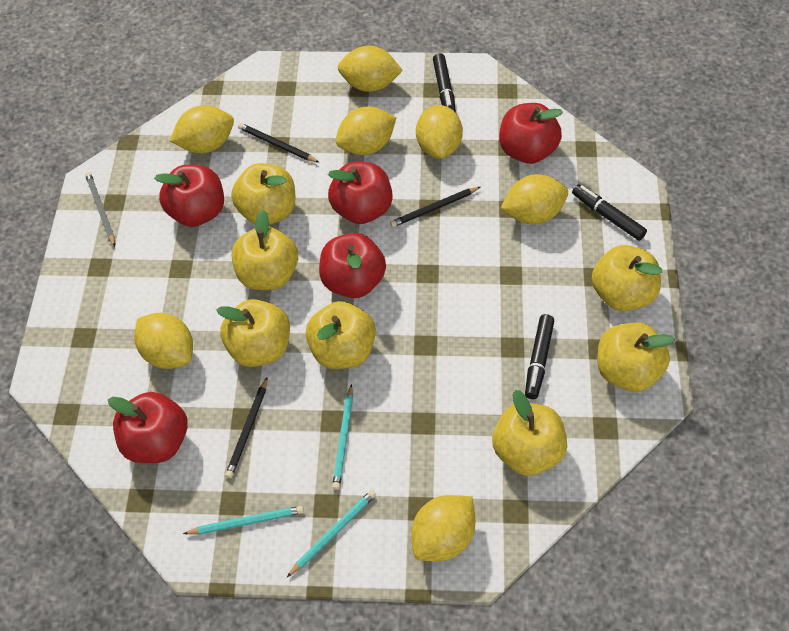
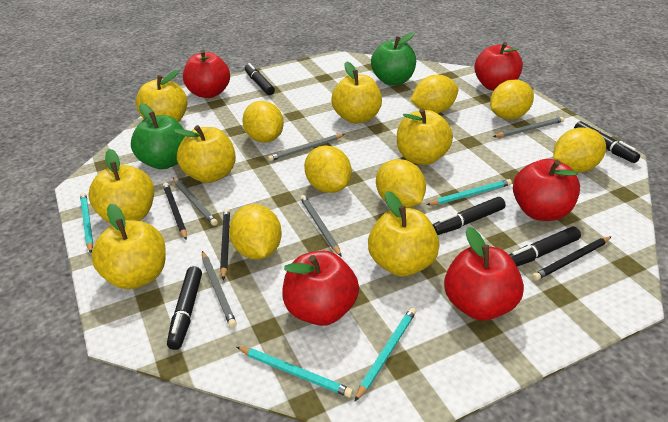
black marker: [433,53,456,113] [525,314,554,399] [572,184,647,241] = 3 -> [167,266,202,350] [245,63,275,95] [432,197,506,235] [509,227,581,266] [574,121,640,163] = 5
green apple: none = 0 -> [131,103,185,170] [371,32,416,85] = 2
grey pencil: [85,172,115,247] = 1 -> [173,177,218,226] [202,251,237,328] [268,134,345,161] [300,195,342,257] [493,117,564,137] = 5
turquoise pencil: [183,506,304,535] [287,490,376,577] [332,384,353,490] = 3 -> [80,193,93,253] [237,347,353,398] [354,307,416,402] [426,179,512,205] = 4

